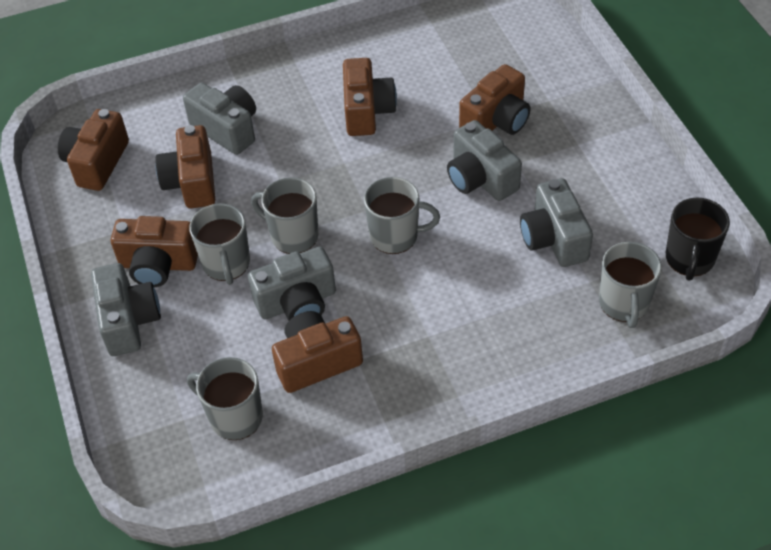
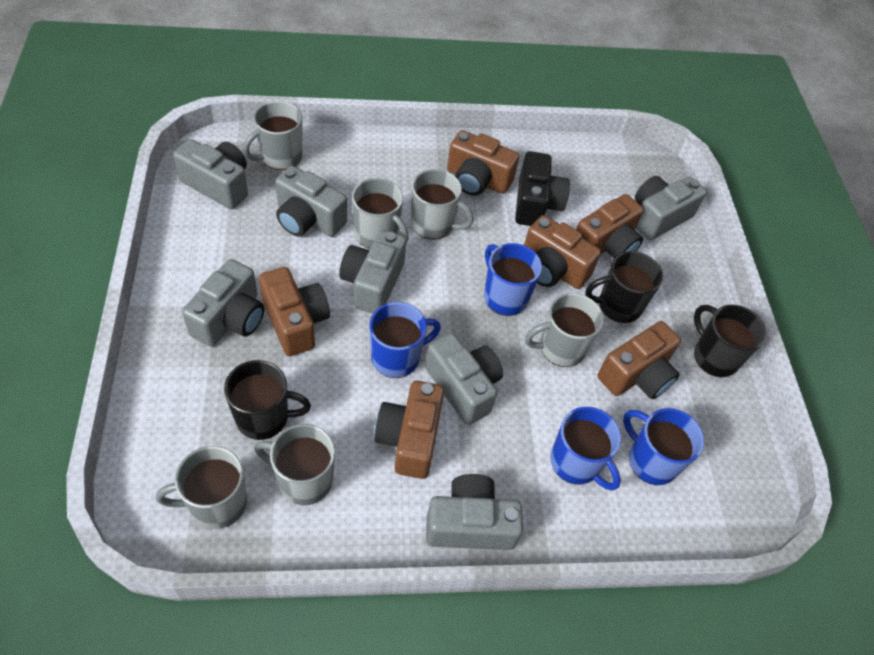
black camera: none = 0 -> [515,151,570,226] = 1
black mug: [666,198,730,281] = 1 -> [224,360,311,440] [585,251,663,323] [694,305,766,377] = 3
blue mug: none = 0 -> [369,302,441,378] [484,243,542,316] [550,407,621,491] [623,408,704,485] = 4
grey camera: [91,263,161,356] [183,83,256,155] [248,247,336,321] [447,120,522,201] [520,178,593,267] = 5 -> [173,139,248,209] [182,259,264,347] [275,166,347,237] [339,230,406,314] [425,333,503,425] [426,474,523,550] [635,176,707,240] = 7
grey mug: [187,357,263,440] [189,204,250,285] [251,177,318,254] [364,177,440,254] [599,242,662,328] = 5 -> [156,446,247,529] [243,101,302,170] [254,424,335,505] [352,178,409,249] [411,169,474,240] [525,293,604,367] = 6

